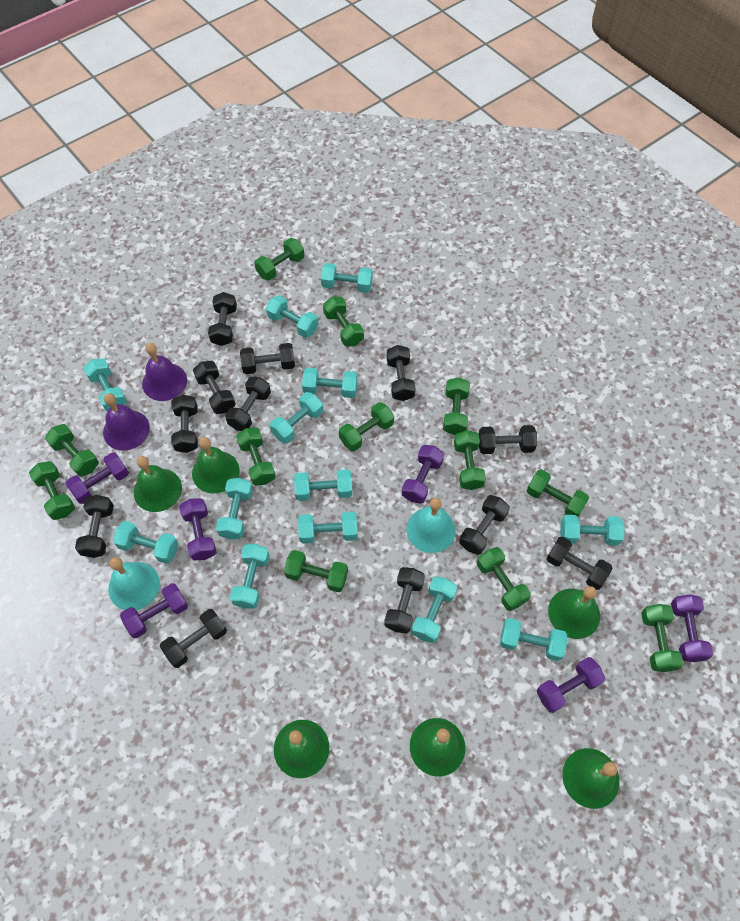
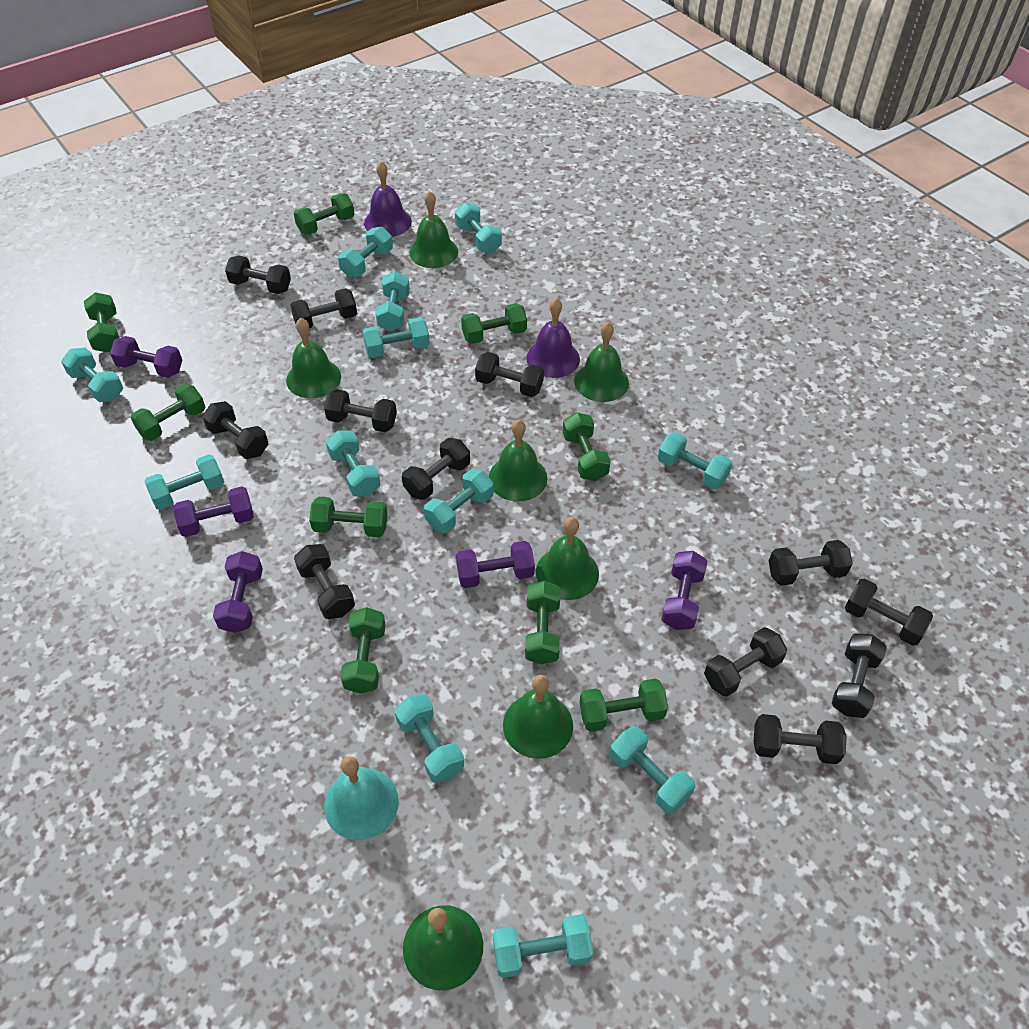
green bell: [134,456,182,512] [192,437,240,493] [274,720,329,778] [410,718,465,777] [548,586,600,639] [562,748,620,809] = 6 -> [286,318,341,398] [403,905,483,990] [409,191,458,268] [489,420,547,501] [503,675,573,759] [536,517,599,600] [574,322,629,402] = 7
green dumbbell: [29,461,75,520] [45,424,99,477] [236,428,276,486] [254,238,305,281] [284,550,348,592] [323,297,364,347] [339,402,394,451] [443,378,470,435] [454,430,486,490] [477,547,531,611] [527,469,589,517] [641,604,683,672] = 12 -> [84,292,120,353] [131,384,205,441] [294,193,355,235] [309,497,388,537] [340,607,386,694] [461,303,527,344] [525,581,560,665] [562,412,611,481] [579,678,668,732] = 9
purple dumbbell: [65,452,129,504] [120,583,188,638] [179,499,216,560] [402,445,444,504] [537,657,605,713] [671,594,713,662] = 6 -> [110,336,182,378] [173,486,254,537] [213,551,263,633] [456,541,535,588] [661,551,707,630] = 5
turquoise bell: [108,557,160,610] [407,498,456,553] = 2 -> [324,756,399,840] = 1
turquoise dumbbell: [83,359,127,411] [113,521,178,564] [216,478,253,540] [230,544,270,608] [266,295,318,338] [270,392,323,443] [294,469,352,501] [298,512,358,543] [302,367,358,398] [321,263,373,293] [412,576,457,643] [500,618,567,661] [560,515,625,545] = 13 -> [61,348,123,402] [144,454,224,510] [326,430,381,496] [338,227,393,278] [362,317,430,358] [375,271,410,331] [395,694,464,783] [424,469,494,533] [455,203,502,253] [493,914,593,978] [610,726,696,814] [658,432,733,489] = 12

